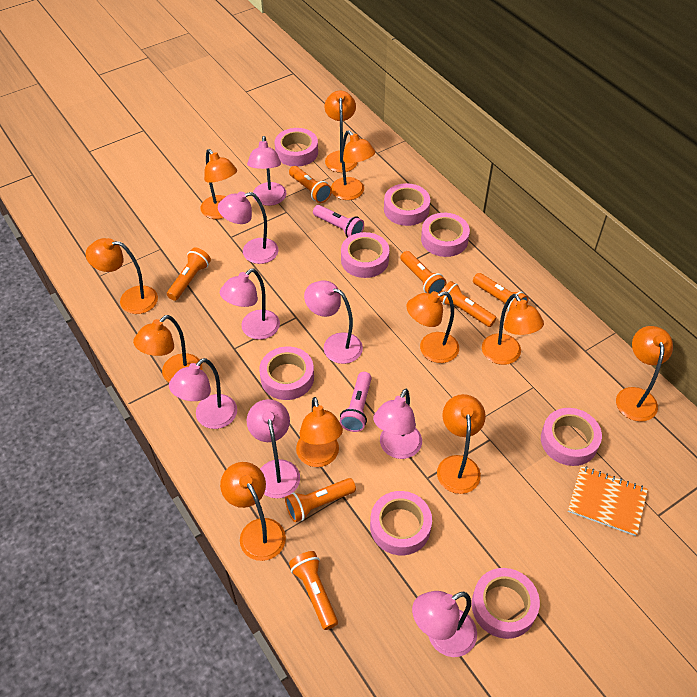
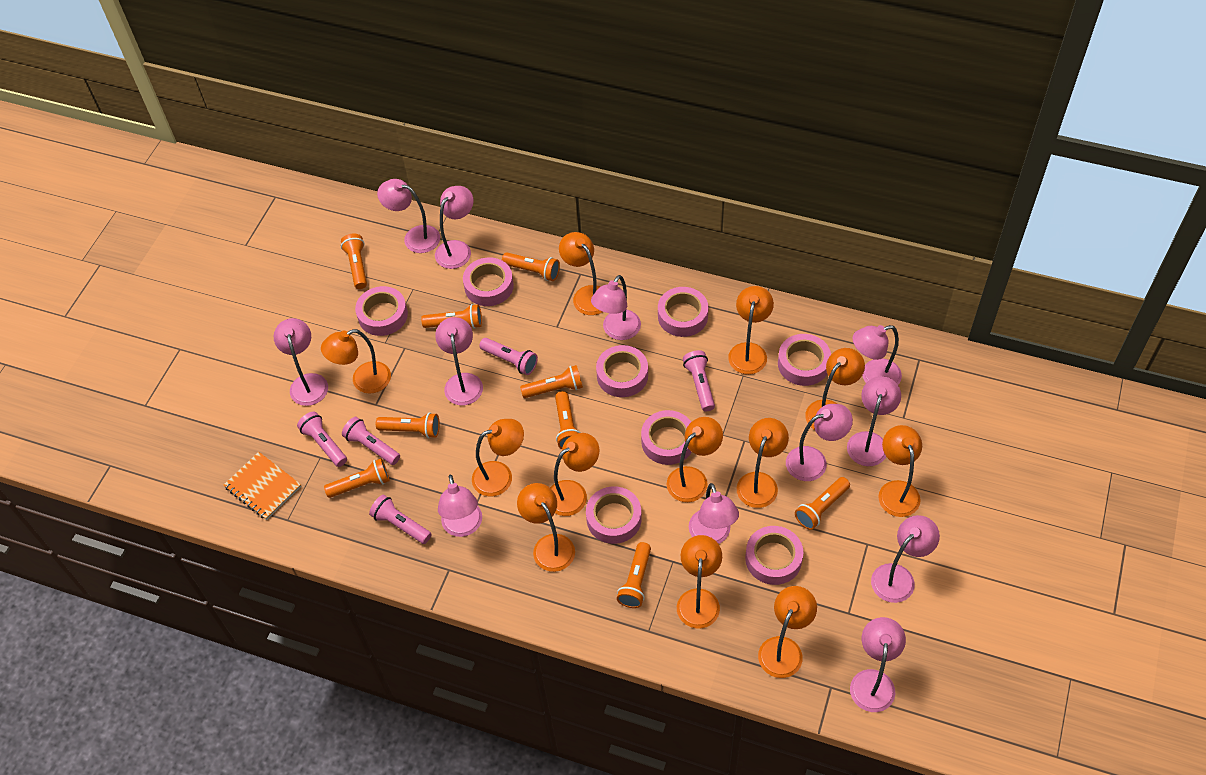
orange flashlight: [167,247,211,301] [285,478,356,522] [289,166,332,203] [289,551,338,630] [400,251,446,294] [439,281,497,327] [473,273,529,312] = 7 -> [324,459,390,498] [341,234,367,289] [376,413,440,438] [421,304,482,329] [502,252,560,281] [520,365,583,398] [555,391,581,449] [617,542,651,608] [795,477,850,530] = 9
orange lamp: [86,238,158,314] [133,315,202,383] [200,149,237,219] [220,462,286,561] [296,397,343,467] [324,91,358,173] [331,130,375,200] [406,291,459,363] [437,394,486,494] [482,294,544,365] [616,326,673,422] = 11 -> [321,329,391,394] [472,419,524,496] [517,483,575,572] [550,433,600,516] [559,232,603,315] [667,417,723,502] [677,535,722,628] [728,286,774,374] [737,418,789,508] [758,586,817,678] [805,348,865,430] [878,425,922,517] = 12
pink flashlight: [313,205,364,238] [340,372,372,432] = 2 -> [297,412,347,467] [342,417,400,465] [369,495,431,544] [479,338,538,375] [683,350,715,411] = 5
pink lamp: [169,358,237,429] [218,191,278,264] [220,268,280,340] [247,136,287,206] [247,399,300,498] [304,280,363,364] [373,389,422,459] [412,591,477,657] = 8 -> [274,318,328,406] [377,179,440,253] [435,186,474,269] [435,317,483,405] [438,475,482,537] [591,275,641,340] [689,483,739,544] [786,404,853,481] [847,376,901,466] [850,617,906,712] [852,325,902,385] [871,515,940,603] = 12

